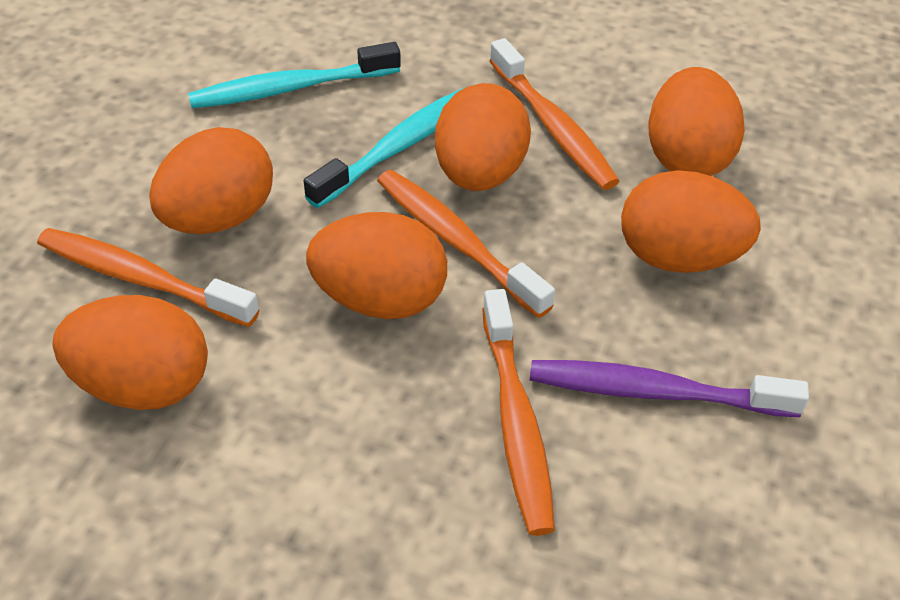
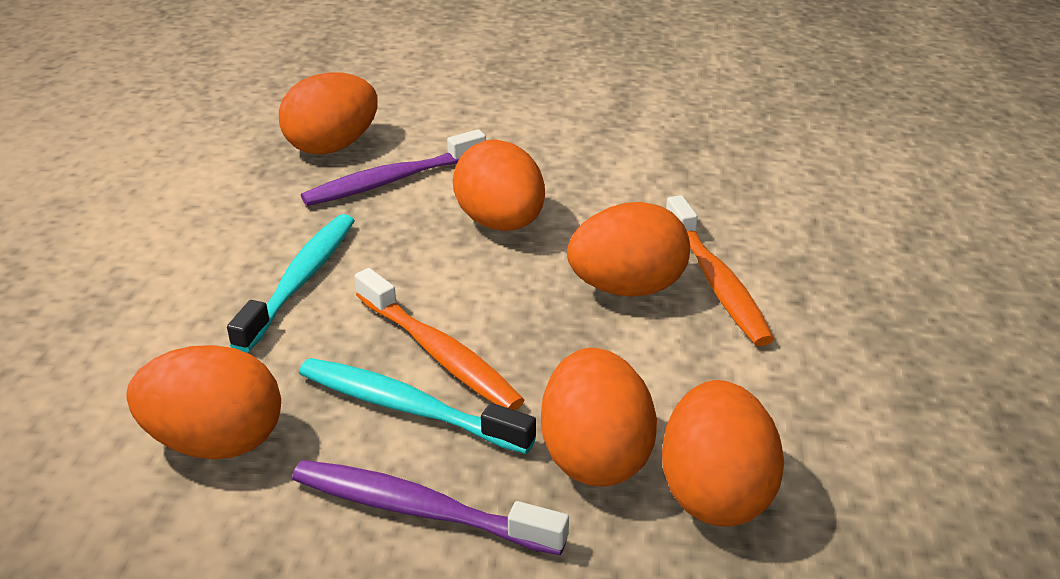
orange toothbrush: [37,228,259,327] [377,170,555,318] [482,289,555,536] [489,38,620,190] = 4 -> [355,268,524,410] [666,195,774,346] = 2
purple toothbrush: [530,360,809,417] = 1 -> [292,460,569,555] [301,129,486,206] = 2

